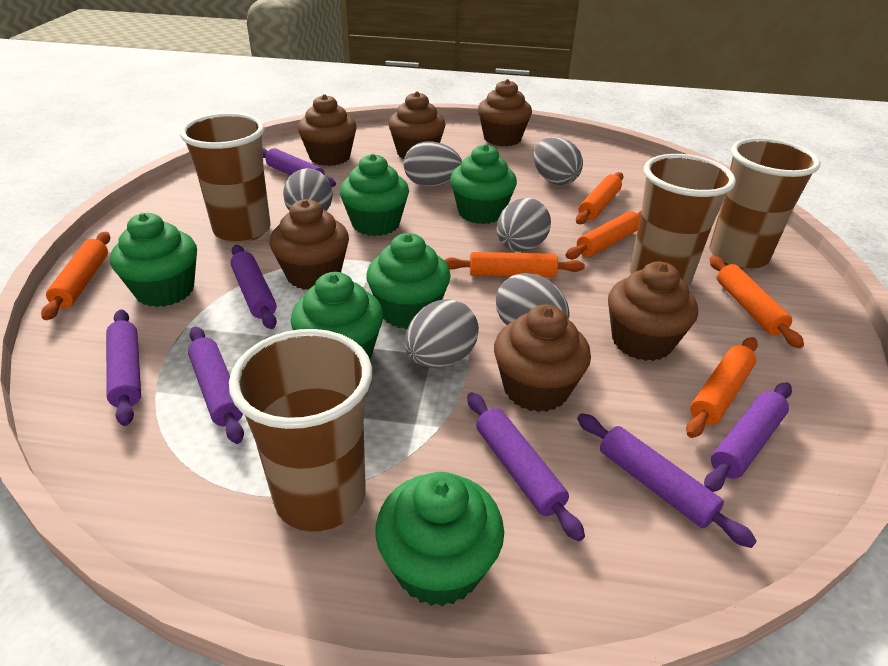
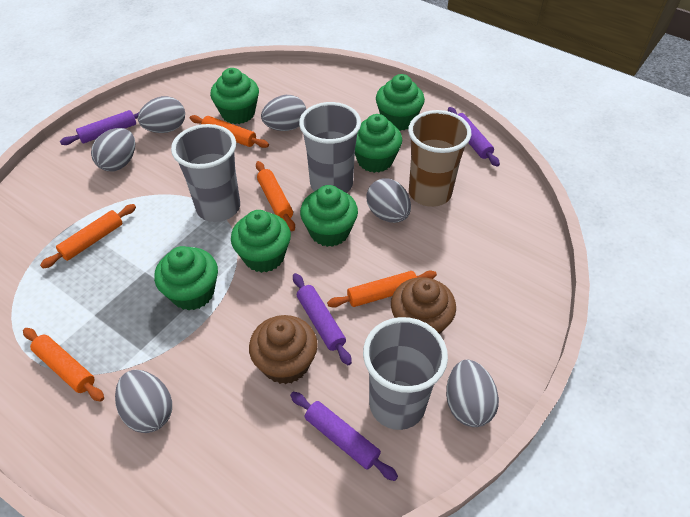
brown cup: [180,113,271,243] [229,329,372,532] [630,154,736,286] [710,138,821,270] = 4 -> [408,110,471,207] = 1
brown cupcake: [269,199,349,290] [298,94,357,166] [388,91,446,159] [478,79,532,146] [494,304,591,412] [608,262,698,361] = 6 -> [249,315,318,384] [391,277,456,334] = 2
grey cup: none = 0 -> [171,124,240,222] [299,102,361,193] [363,317,448,430] = 3
orange rolling pin: [41,232,110,320] [444,252,585,277] [565,210,642,259] [576,172,624,224] [686,337,758,438] [710,256,804,348] = 6 -> [23,328,104,402] [40,204,136,269] [190,115,269,148] [256,161,295,231] [327,271,437,308] = 5
purple rolling pin: [106,309,141,426] [188,326,244,444] [230,245,277,329] [263,148,336,187] [467,392,585,541] [577,413,757,548] [704,382,792,492] = 7 -> [60,110,139,145] [290,392,398,481] [293,273,352,365] [448,107,500,167] = 4

